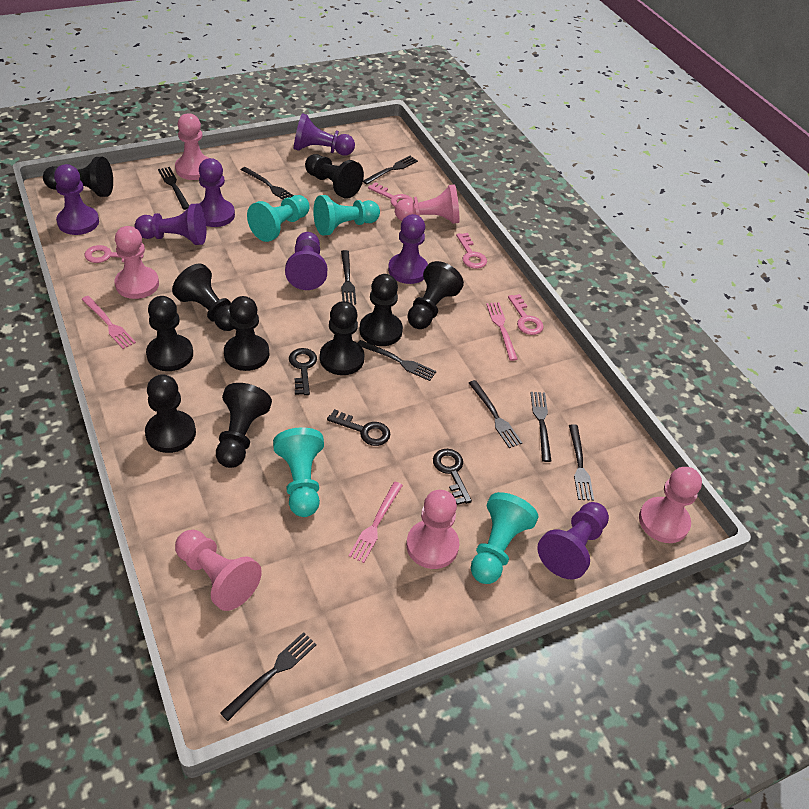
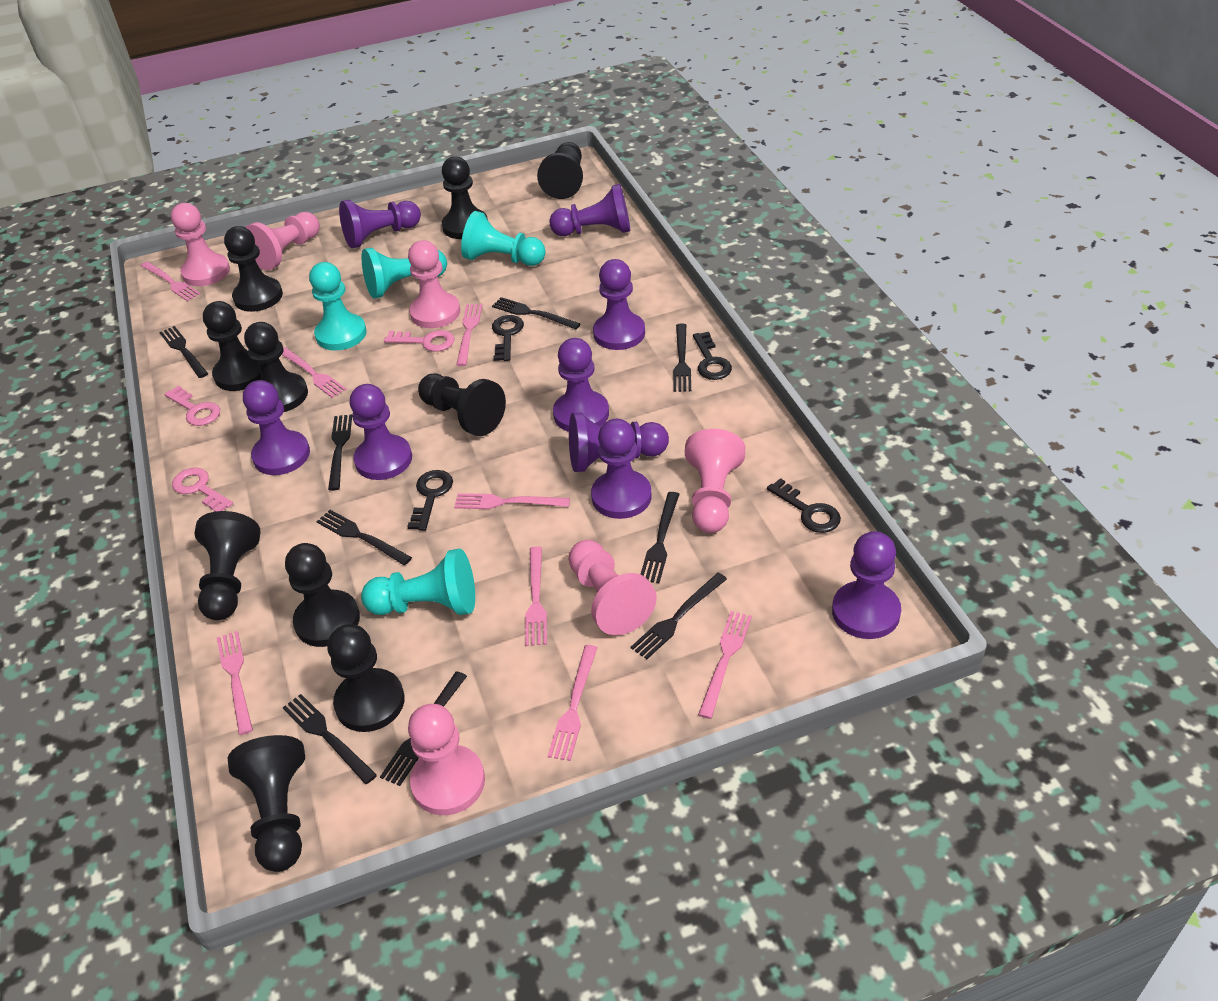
black key: [289,348,317,395] [327,409,391,446] [433,449,472,505] = 3 -> [407,470,453,531] [492,315,524,361] [693,332,732,380] [767,478,841,533] = 4
pink fork: [81,296,136,349] [349,482,403,563] [486,302,518,361] = 3 -> [141,261,200,301] [217,631,253,735] [282,347,346,398] [454,493,570,509] [456,304,482,366] [525,546,547,646] [548,645,598,761] [698,611,752,719] = 8
pink key: [85,245,144,263] [368,182,414,207] [456,233,487,269] [508,294,543,335] = 4 -> [164,386,220,426] [172,468,233,512] [384,330,454,352] = 3
purple pawn: [54,164,99,235] [135,204,206,245] [199,158,235,227] [285,232,327,290] [294,113,355,156] [388,214,428,284] [537,502,609,579] = 7 -> [243,380,310,475] [339,200,421,248] [350,384,412,480] [549,184,630,236] [553,338,609,432] [569,413,669,472] [591,419,652,519] [593,259,645,350] [832,531,901,639] = 9

